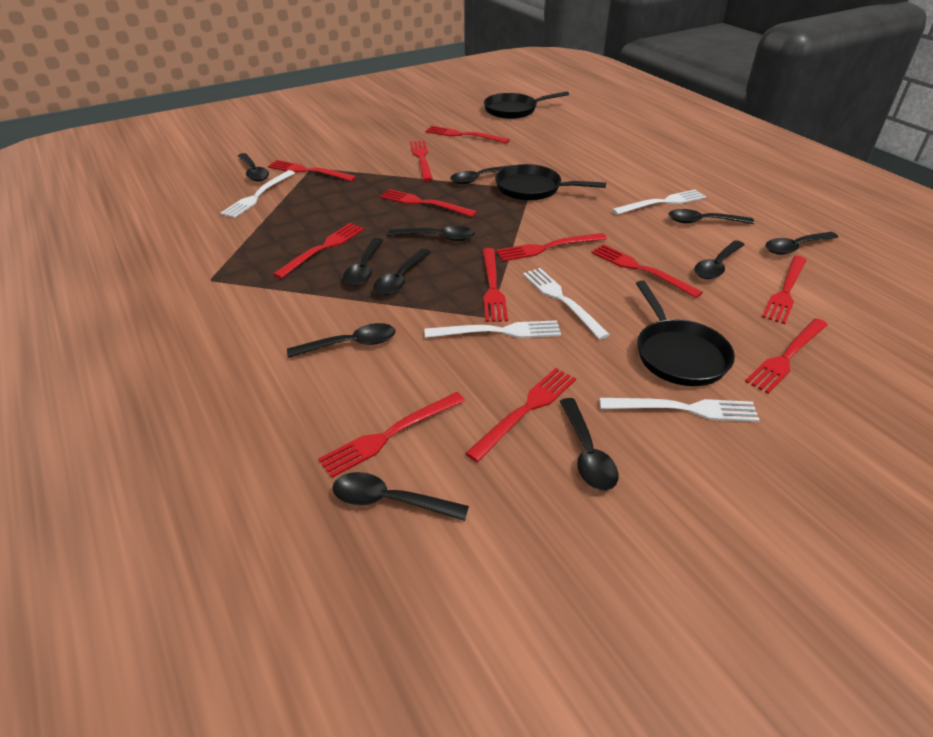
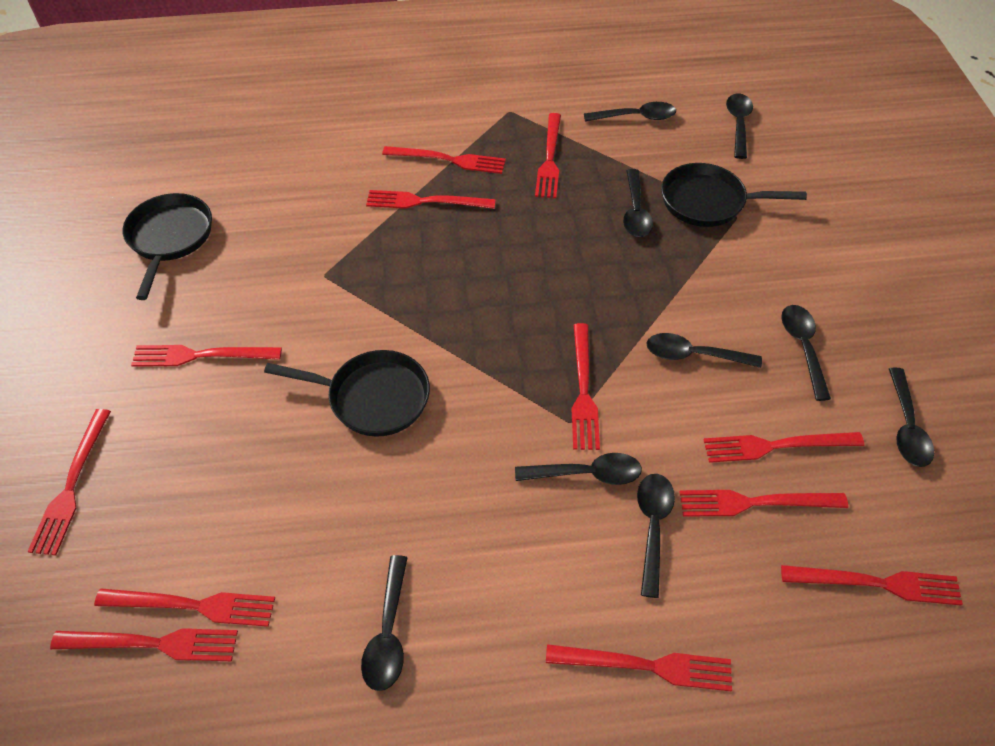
black spoon: [238,153,269,181] [287,323,395,358] [332,472,469,521] [343,238,383,286] [373,249,431,296] [388,226,475,241] [450,165,512,184] [560,398,618,491] [668,209,754,224] [694,240,745,279] [766,232,839,255] = 11 -> [361,555,408,691] [515,453,642,485] [584,102,676,122] [623,169,653,237] [637,474,675,598] [646,333,762,368] [726,93,753,159] [781,305,831,401] [889,367,934,467] = 9
white fork: [220,170,295,218] [424,320,561,338] [523,268,610,340] [599,398,760,422] [612,189,706,215] = 5 -> none = 0

